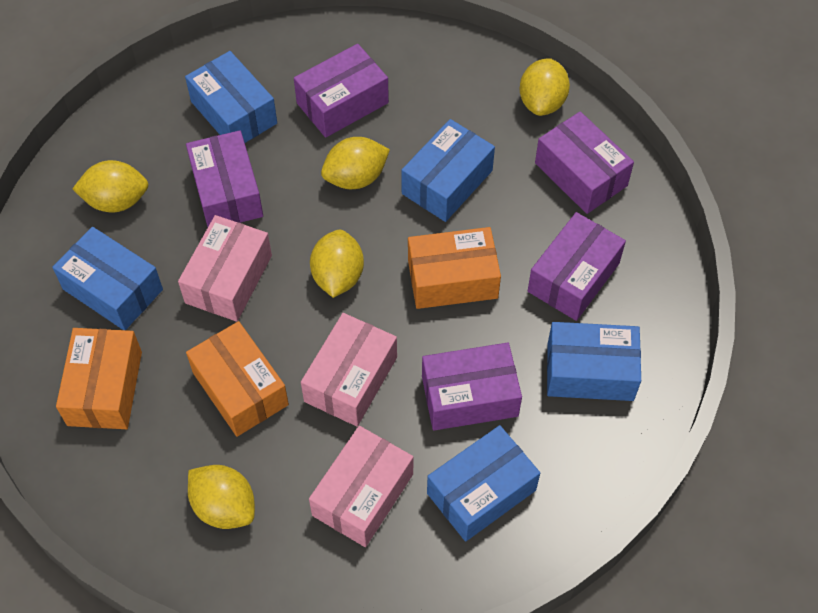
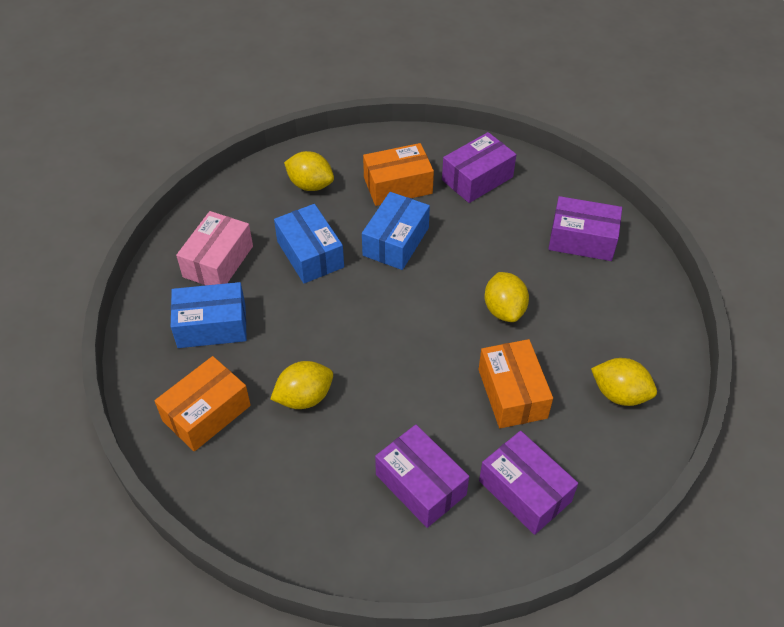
blue box: [52,227,163,330] [185,51,277,143] [401,119,495,222] [427,425,540,542] [547,322,641,401] = 5 -> [171,282,247,348] [274,204,344,284] [362,192,430,270] = 3
pink box: [178,215,272,322] [301,313,397,427] [309,426,413,547] = 3 -> [176,211,253,285] = 1
purple box: [186,130,263,227] [294,44,389,138] [422,343,522,431] [528,212,626,321] [535,111,634,214] = 5 -> [375,424,469,528] [442,132,516,203] [479,431,578,535] [548,196,622,261] = 4
yellow lemon: [72,160,148,212] [188,465,255,529] [310,230,364,298] [321,137,390,189] [520,58,570,116] = 5 -> [271,361,333,409] [284,151,334,191] [485,272,529,322] [591,358,657,406] = 4

